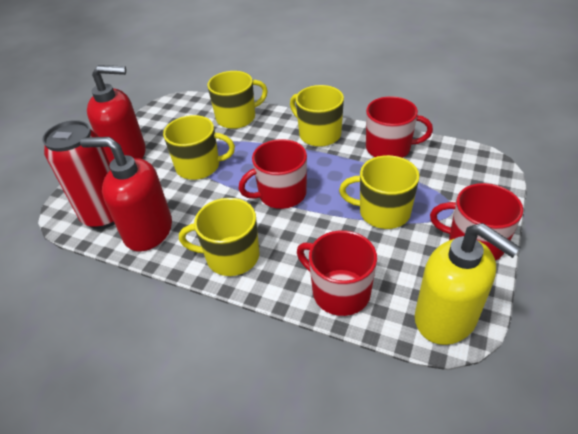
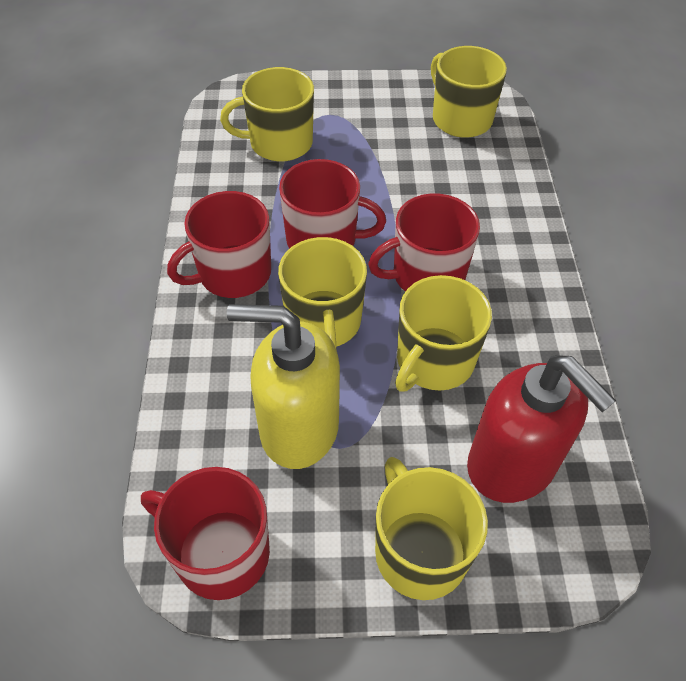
red can: [42,120,115,229] = 1 -> none = 0
red soap dispenser: [80,137,172,252] [87,65,146,162] = 2 -> [467,355,616,503] = 1

